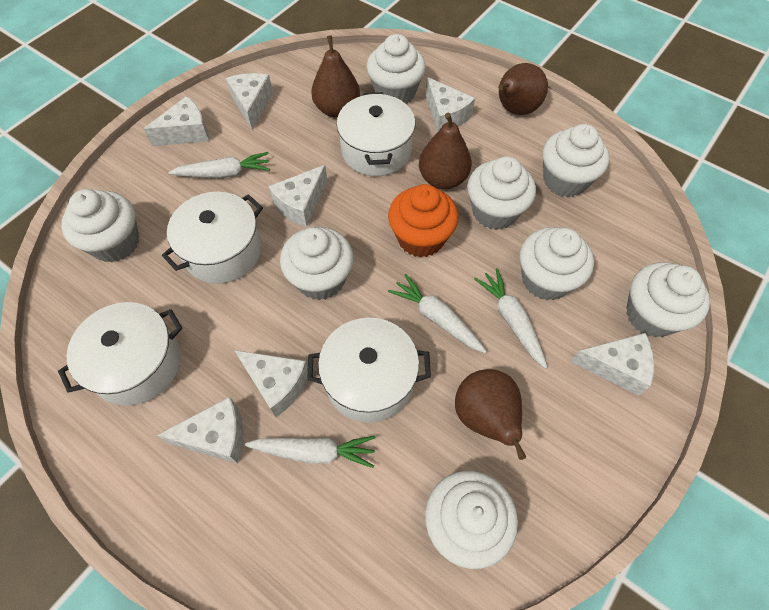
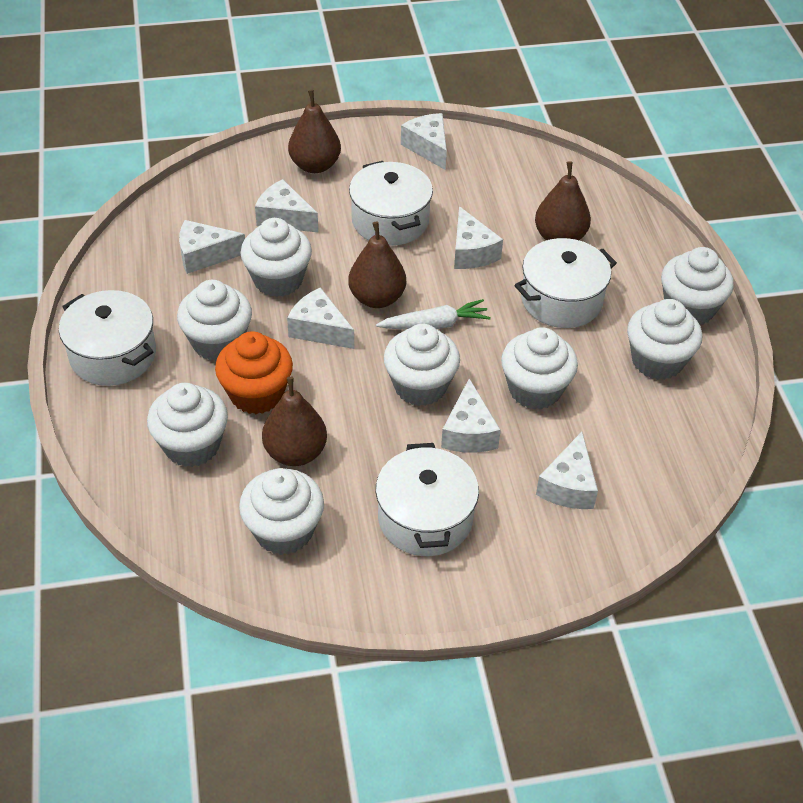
white carrot: [168,152,270,178] [245,436,376,468] [388,273,487,353] [474,268,547,369] = 4 -> [376,299,491,330] = 1

